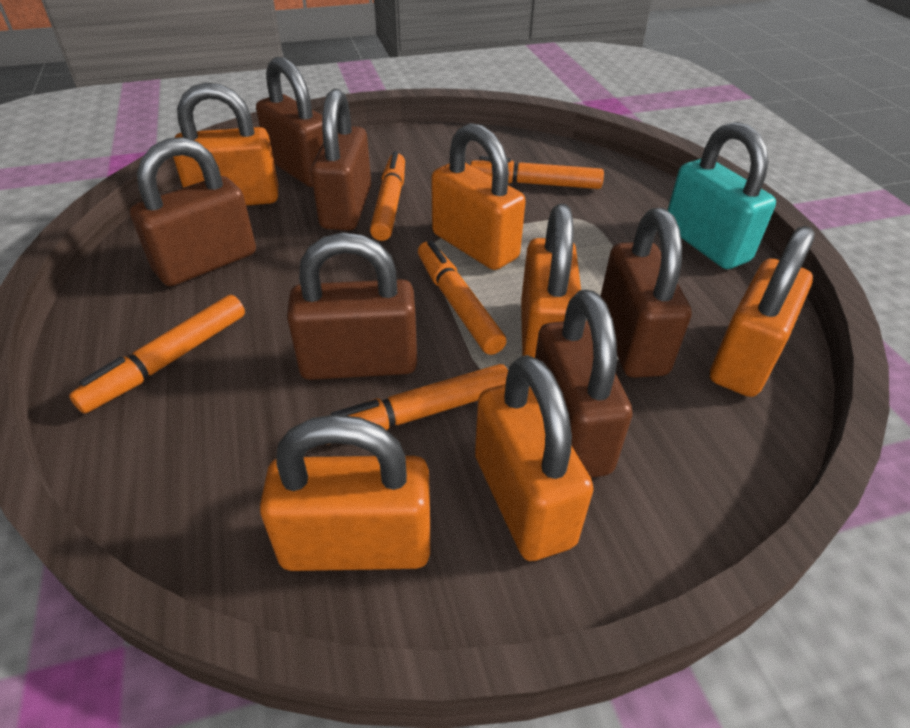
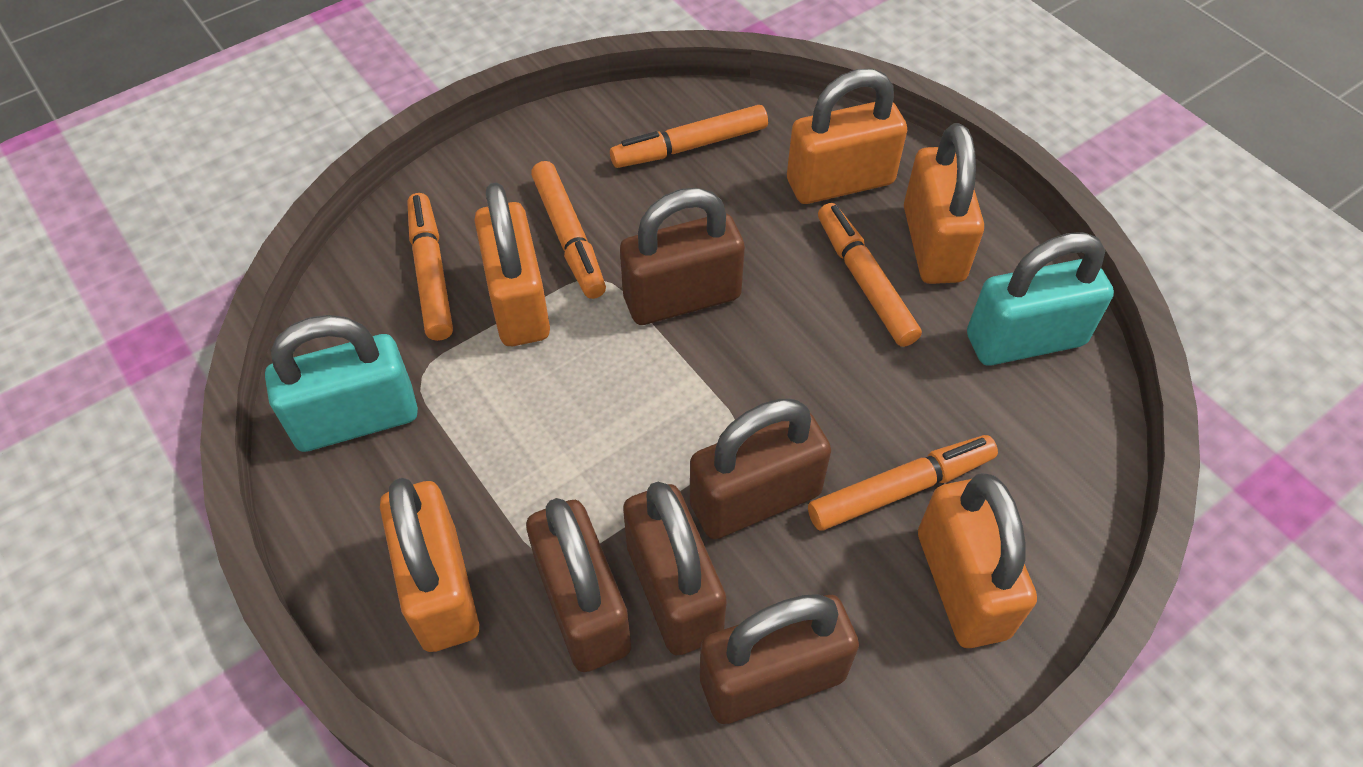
brown padlock: [130,137,256,286] [256,57,323,187] [287,233,417,380] [311,89,371,231] [535,289,633,478] [601,208,692,378] = 6 -> [526,498,631,672] [620,188,745,325] [623,482,727,655] [690,399,831,539] [700,594,859,724] = 5
orange padlock: [173,82,278,206] [260,415,430,571] [431,123,526,270] [475,355,594,561] [521,204,581,358] [710,226,815,397] = 6 -> [380,478,479,652] [474,183,550,346] [787,69,907,204] [904,123,984,284] [918,473,1037,648] = 5
turquoise padlock: [668,122,776,269] = 1 -> [265,315,418,452] [967,232,1114,366] = 2

